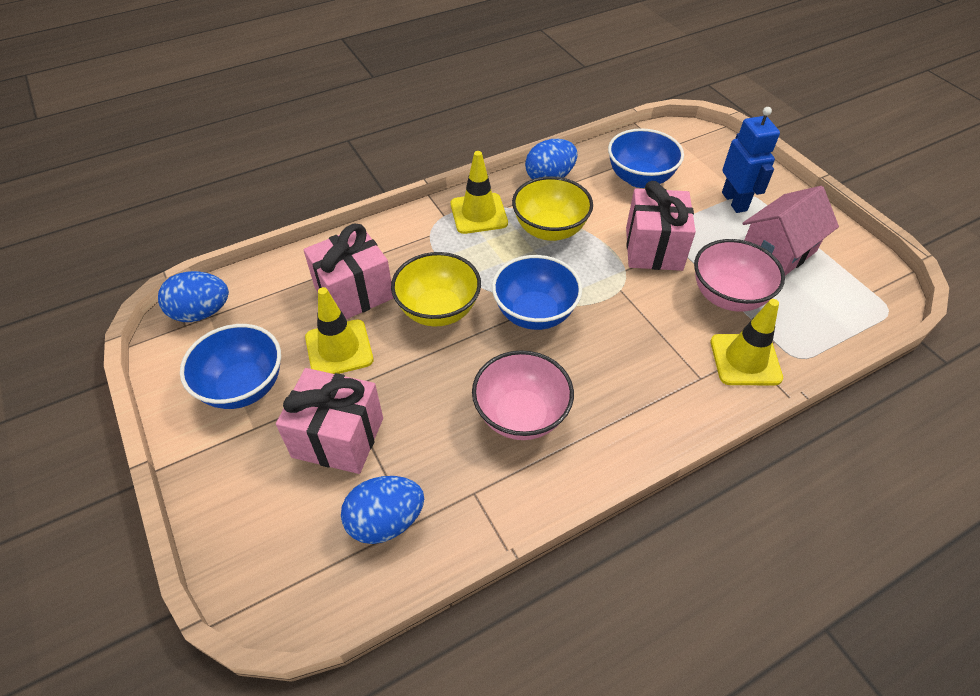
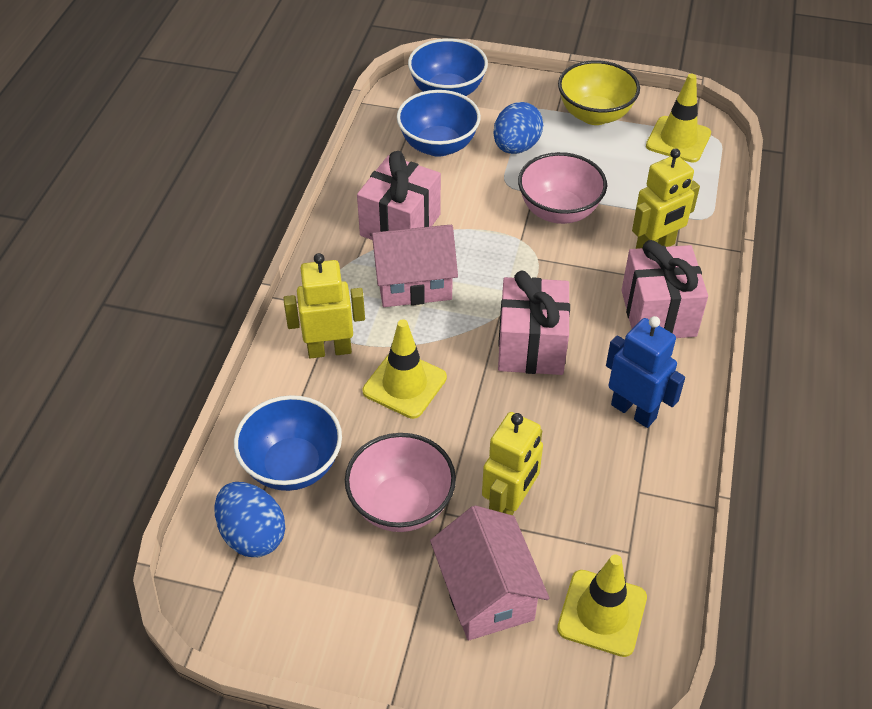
blue egg: [158,271,229,322] [341,476,424,544] [525,139,577,179] = 3 -> [214,482,285,557] [493,102,543,154] = 2
pink house: [743,186,839,275] = 1 -> [370,225,458,307] [430,505,549,641] = 2
yellow bowl: [391,252,481,326] [512,176,593,241] = 2 -> [558,60,640,125] = 1
yellow robot: none = 0 -> [284,253,365,359] [482,412,543,515] [632,148,700,249] = 3

